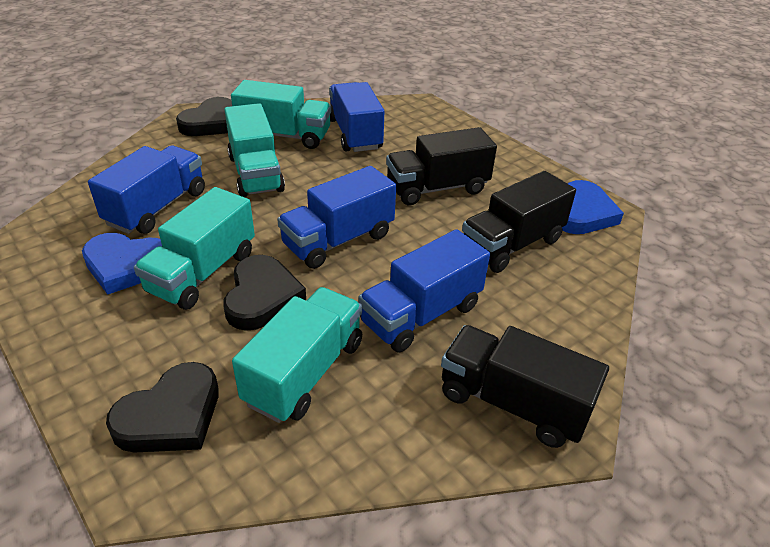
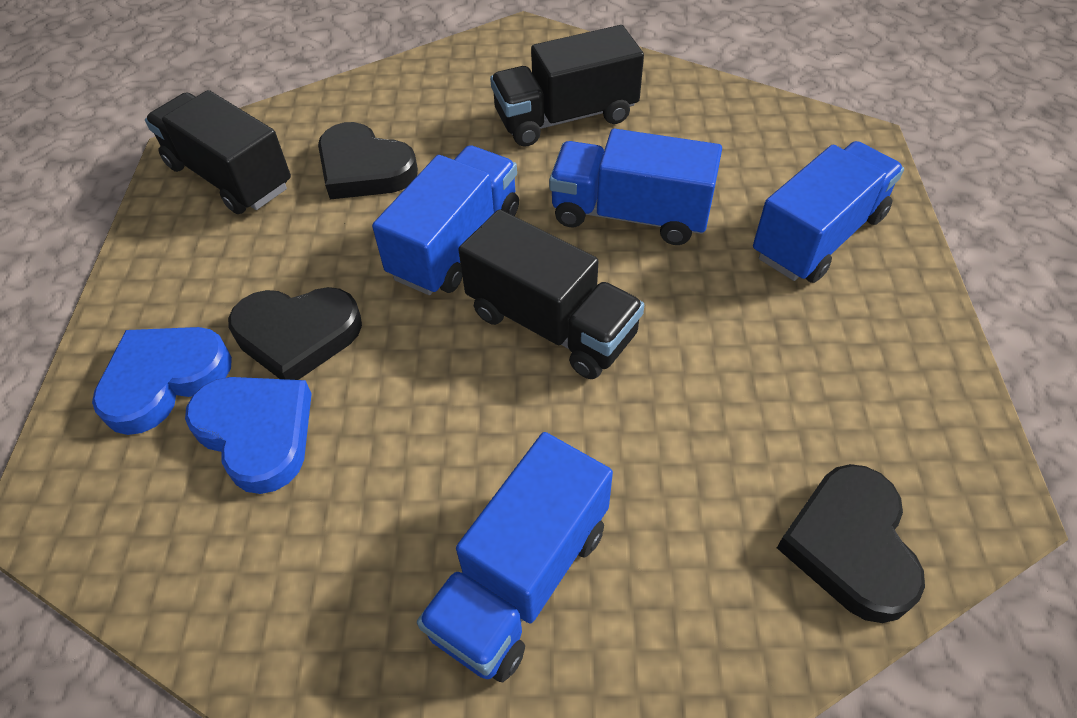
turquoise truck: [134,187,255,310] [224,103,285,197] [231,80,331,149] [232,287,362,423] = 4 -> none = 0

